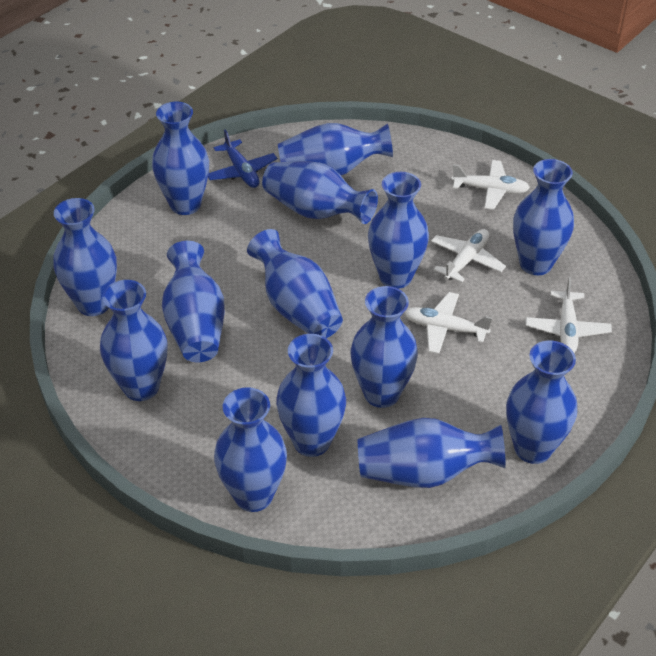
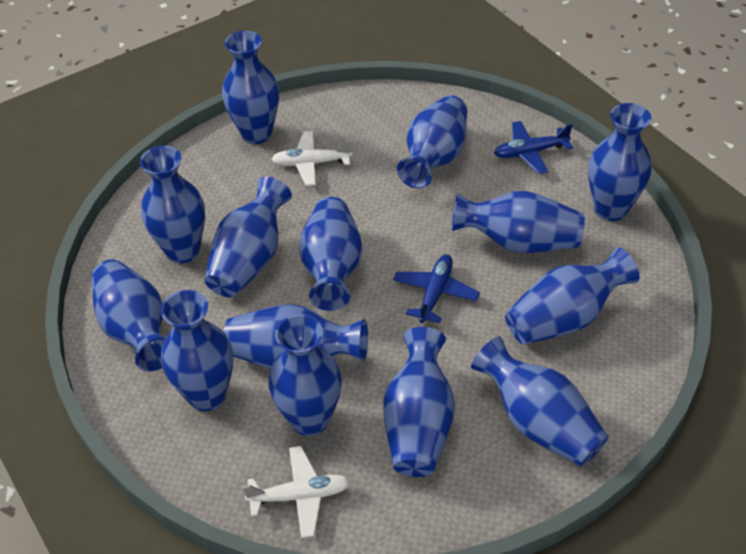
blue plane: [208,129,277,188] = 1 -> [393,254,480,323] [494,121,573,174] = 2
white plane: [404,292,492,354] [431,229,506,283] [451,160,530,210] [526,277,612,353] = 4 -> [242,446,350,538] [272,131,352,186] = 2

